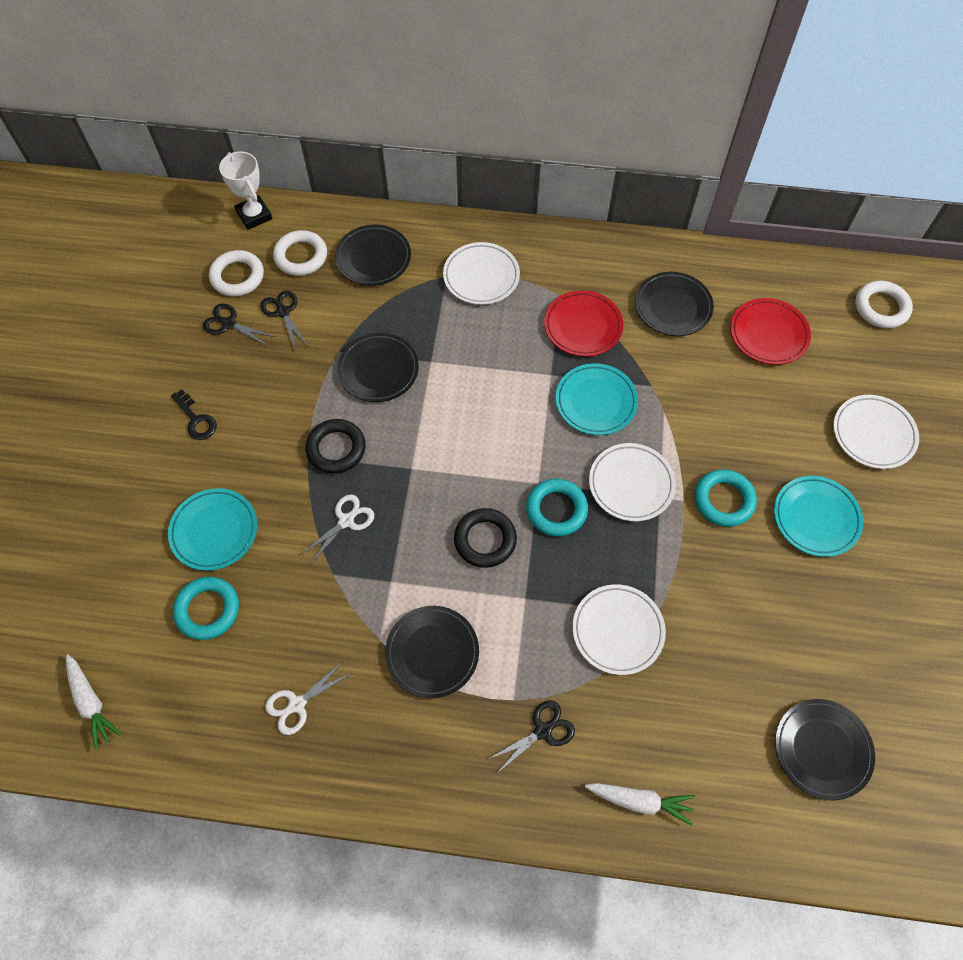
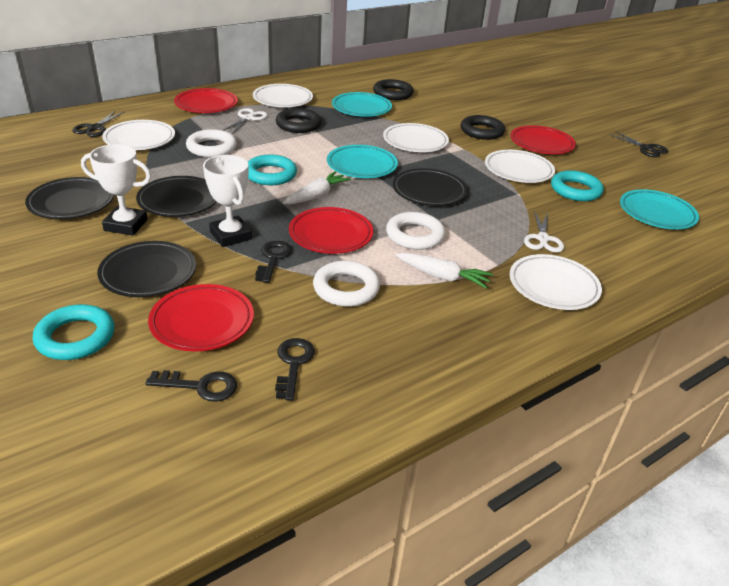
black key: [171,390,217,440] = 1 -> [145,370,237,402] [255,241,292,283] [275,338,315,401] = 3
black plate: [335,225,411,286] [337,333,419,402] [385,606,479,698] [635,272,714,336] [775,699,875,801] = 5 -> [25,177,114,219] [97,241,196,297] [136,176,217,217] [393,168,468,206] = 4
black ring: [305,419,366,474] [454,508,517,568] = 2 -> [276,108,322,133] [373,79,414,100] [461,115,505,140] = 3
black scissors: [203,303,275,346] [260,290,307,349] [489,700,575,773] = 3 -> [72,111,124,137] [609,131,668,157] = 2
red plate: [544,290,623,357] [730,298,811,365] = 2 -> [148,284,254,351] [174,88,238,113] [289,207,373,254] [511,125,576,154] = 4
white plate: [443,242,520,305] [572,584,666,675] [589,443,676,522] [833,395,919,469] = 4 -> [102,120,175,150] [253,84,313,107] [383,123,449,152] [485,150,555,183] [510,254,602,310] = 5
white trophy: [219,152,272,230] = 1 -> [81,144,151,236] [203,155,252,247] = 2

